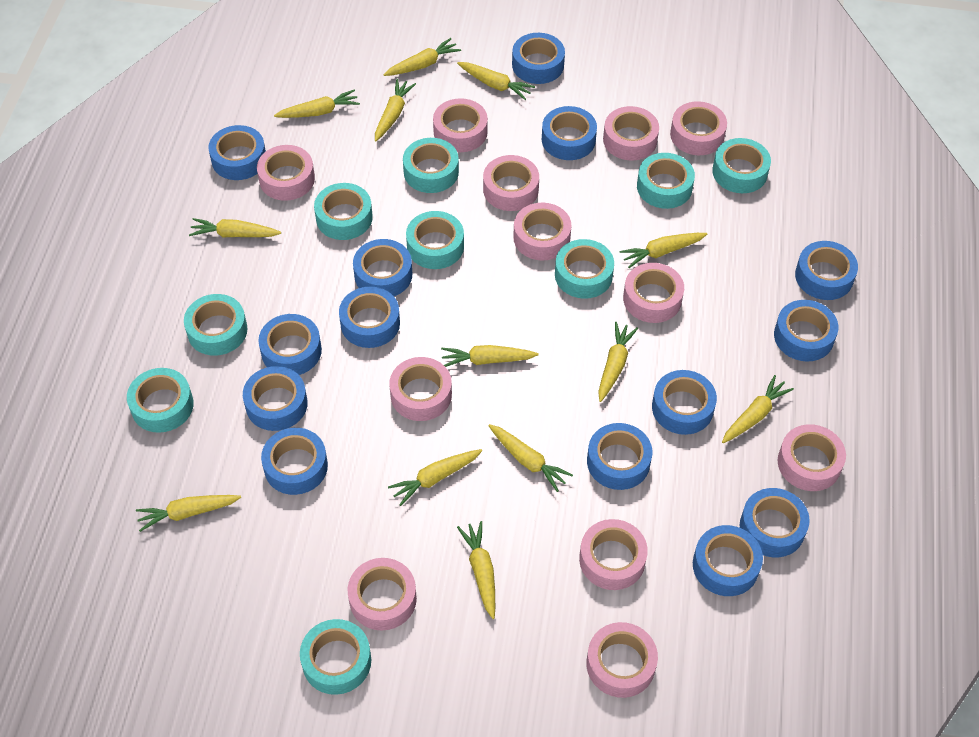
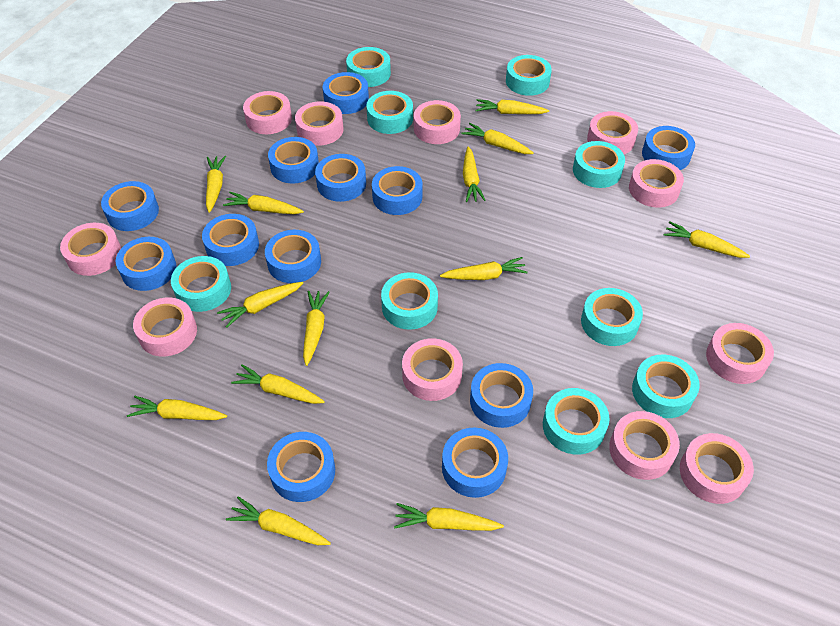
blue tape: [208,125,266,180] [243,366,308,431] [258,314,322,375] [261,428,328,495] [339,287,400,348] [353,239,412,296] [512,33,565,84] [542,106,597,160] [587,423,652,490] [652,370,717,435] [693,525,763,596] [740,488,810,557] [774,300,838,361] [795,241,858,300] = 14 -> [101,181,159,231] [115,237,176,291] [202,214,259,266] [265,230,321,283] [267,432,335,502] [268,137,319,183] [315,154,366,202] [323,72,369,114] [372,166,422,215] [442,428,508,498] [470,363,533,428] [642,126,695,170] = 12
pink tape: [257,145,315,201] [348,558,417,631] [389,357,452,421] [433,98,488,152] [483,155,539,211] [513,203,572,261] [579,519,648,590] [586,622,658,698] [603,106,659,160] [623,263,684,323] [670,101,727,155] [778,424,846,491] = 12 -> [60,223,121,276] [133,298,197,357] [243,91,292,134] [295,101,343,146] [402,338,463,401] [414,100,461,144] [587,111,638,154] [609,411,680,480] [629,159,684,208] [680,433,754,504] [706,323,774,384] = 11

